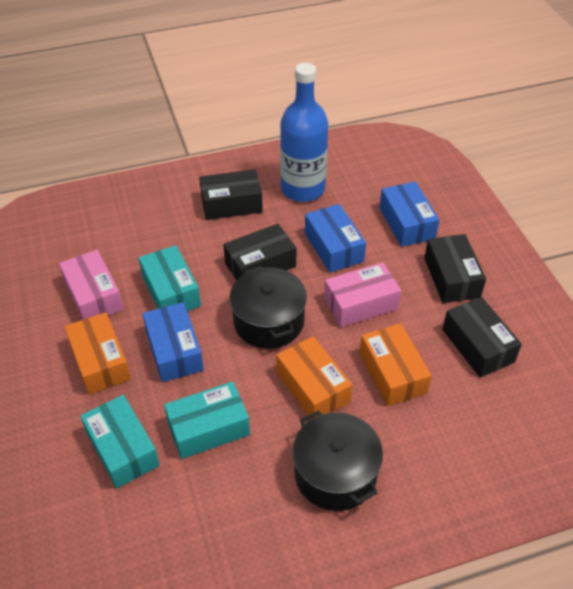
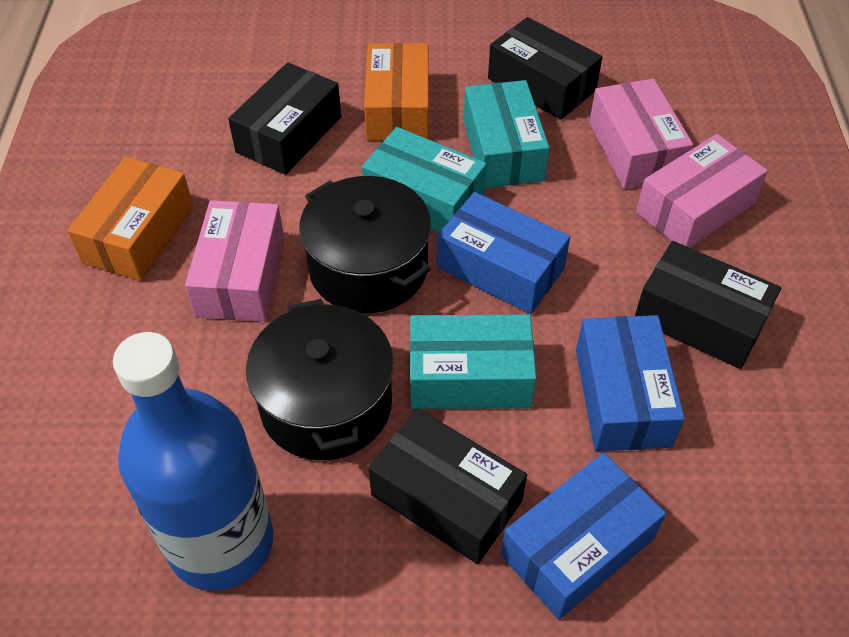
orange box: [64,312,131,395] [276,336,352,419] [359,323,432,406] = 3 -> [67,157,193,281] [364,43,429,141] = 2
pink box: [59,250,124,320] [324,262,401,327] = 2 -> [185,200,284,322] [589,79,693,189] [636,134,768,248] = 3

